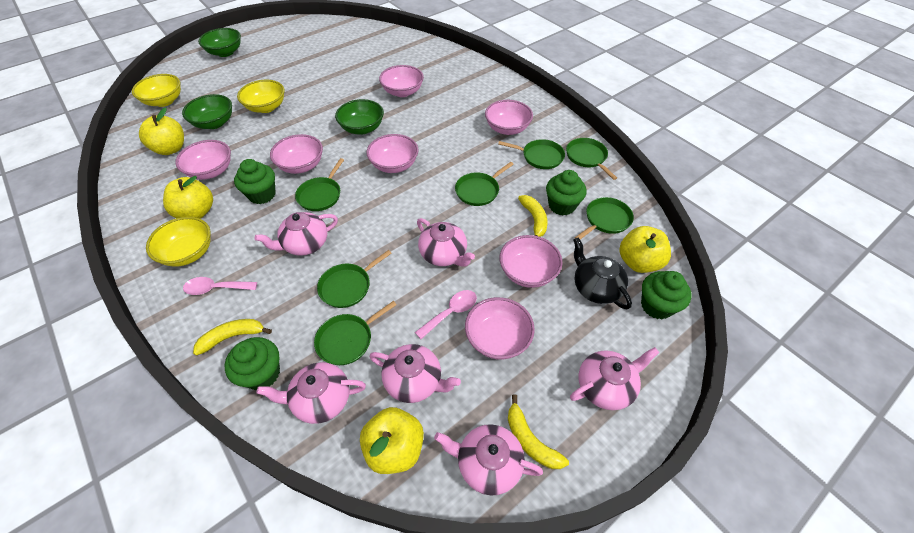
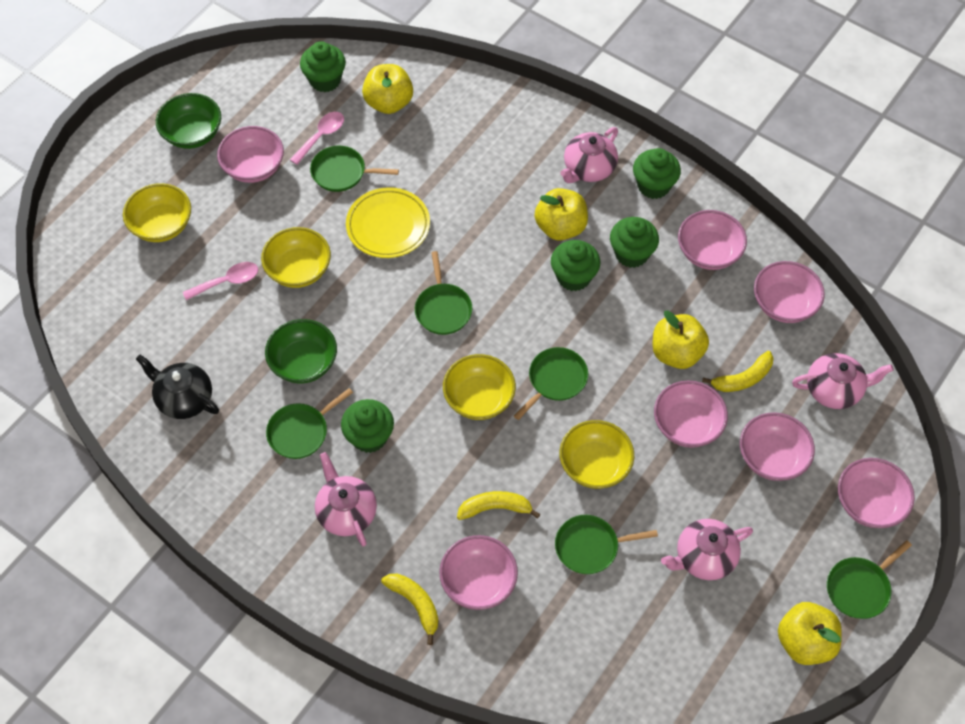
green bowl: [182,94,232,129] [198,28,241,57] [335,99,384,135] = 3 -> [156,93,221,149] [265,319,337,383] = 2
green cupcake: [225,337,280,390] [234,159,276,204] [546,170,586,215] [641,271,692,319] = 4 -> [300,41,346,92] [341,399,394,453] [551,240,600,291] [610,217,659,268] [633,148,681,199] = 5
green pan: [295,158,344,211] [314,301,397,365] [317,250,392,308] [455,162,514,206] [498,139,565,169] [566,138,617,180] [575,197,634,239] = 7 -> [266,388,353,459] [310,146,399,192] [415,251,472,335] [514,347,588,420] [555,515,658,574] [827,540,912,619] = 6
pink teapot: [255,212,338,256] [257,362,366,424] [369,344,461,403] [417,218,475,267] [434,424,543,495] [570,347,659,410] = 6 -> [315,452,377,547] [560,127,618,183] [661,519,753,580] [792,353,894,409] = 4
yellow bowl: [132,74,181,107] [146,217,211,267] [237,80,285,113] = 3 -> [123,183,191,242] [261,227,331,288] [443,354,516,420] [560,420,634,489] = 4
yellow plate: none = 0 -> [346,187,430,258] = 1

